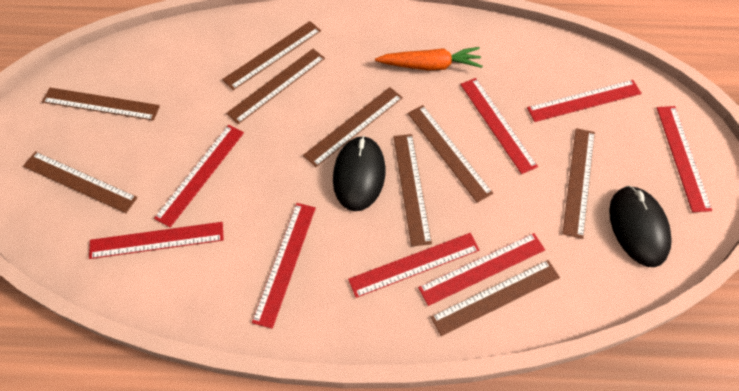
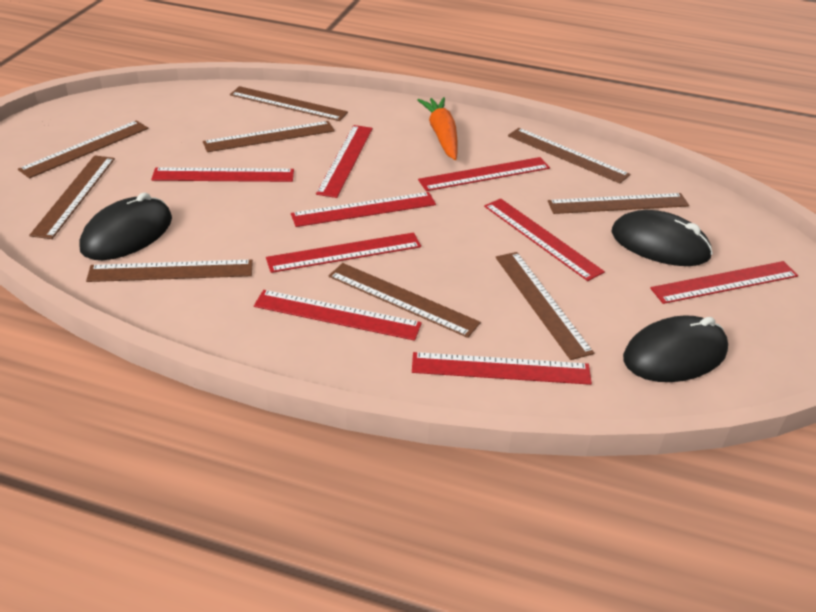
black mouse: [333,135,386,211] [609,186,672,267] = 2 -> [79,192,172,260] [611,210,713,266] [623,315,728,382] = 3
red ruler: [89,222,224,259] [154,125,244,227] [252,203,316,329] [348,233,479,298] [418,233,545,306] [460,78,538,174] [527,80,642,122] [657,106,712,212] = 8 -> [151,167,294,182] [254,290,422,341] [266,232,421,273] [291,192,436,227] [316,125,373,198] [412,352,592,385] [418,157,550,191] [484,198,605,281] [650,261,798,304] = 9

